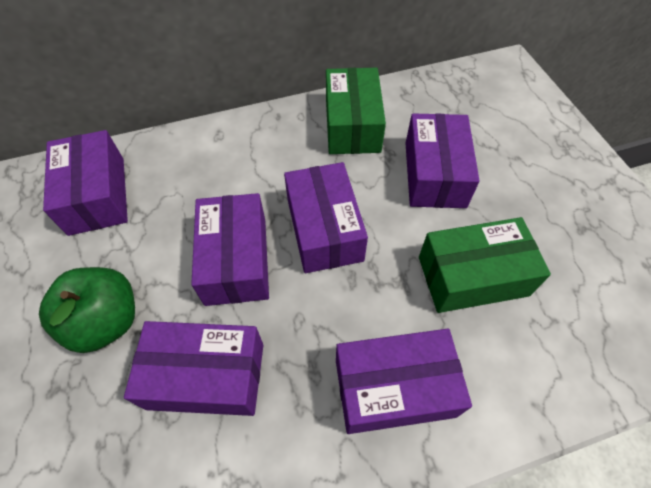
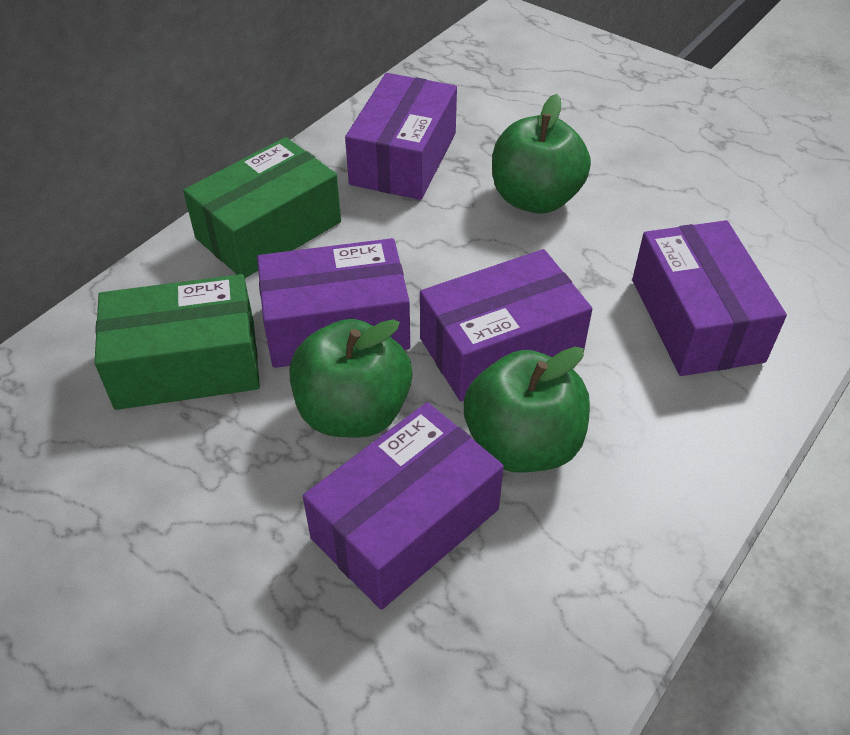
green apple: [39,267,135,353] = 1 -> [290,319,412,438] [464,346,590,473] [492,94,591,214] = 3
purple box: [43,130,128,236] [124,321,263,416] [191,193,269,306] [284,162,368,273] [336,329,472,434] [405,113,480,208] = 6 -> [257,238,410,368] [303,402,504,610] [345,73,457,200] [420,249,592,401] [632,220,787,376] = 5

